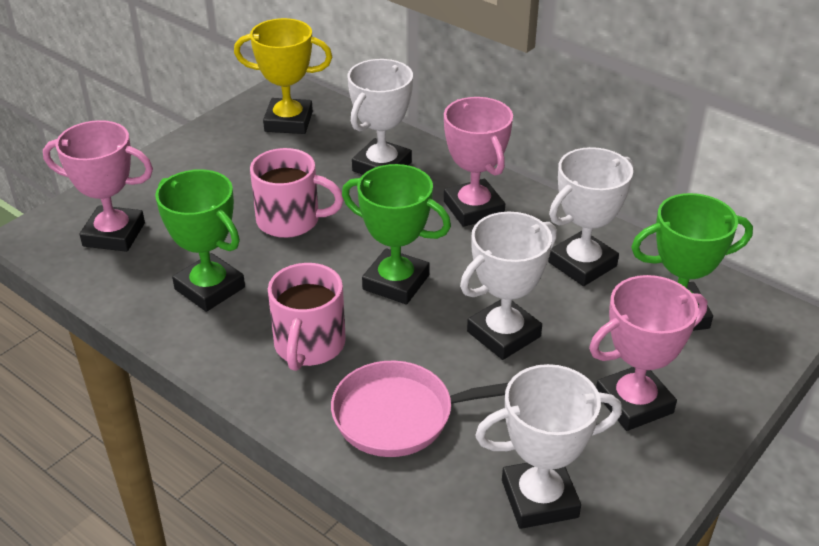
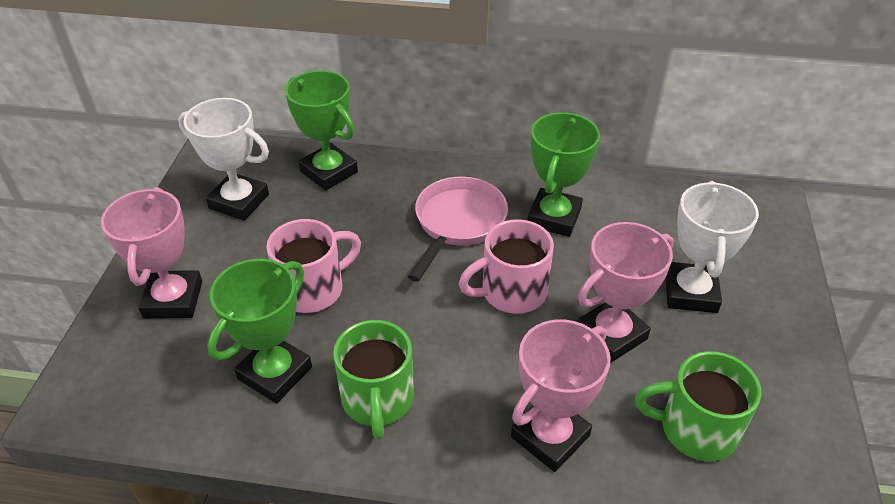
green mug: none = 0 -> [333,320,414,440] [635,351,761,461] = 2
white trophy: [348,59,413,175] [460,212,557,360] [475,364,622,529] [548,147,634,286] = 4 -> [178,98,269,221] [665,181,759,313] = 2
yellow trophy: [234,18,332,134] = 1 -> none = 0

